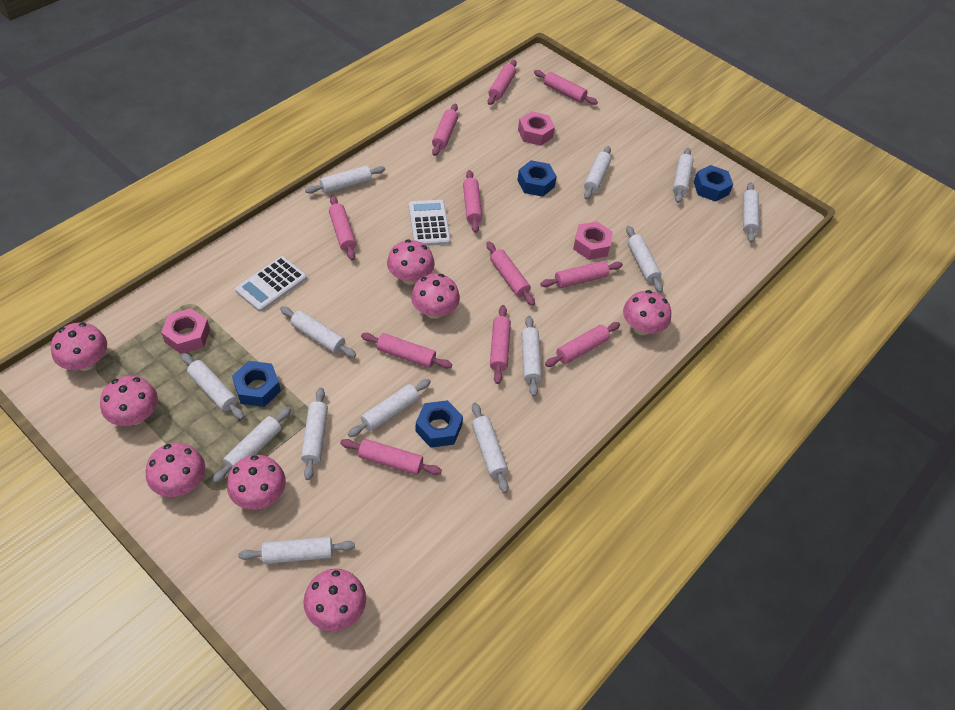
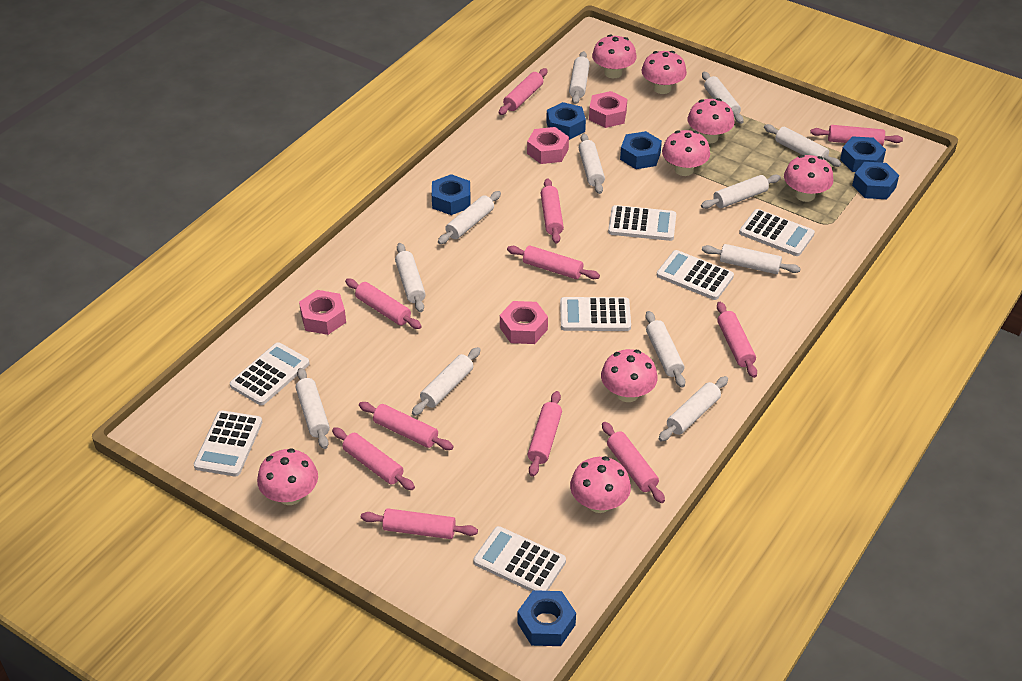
blue nut: [232,361,281,407] [415,400,463,448] [517,160,557,197] [694,165,733,202] = 4 -> [432,174,470,215] [518,590,576,646] [546,102,586,140] [620,131,662,169] [840,136,886,172] [852,162,899,199] = 6
pink nut: [161,308,210,354] [518,111,555,146] [573,221,613,260] = 3 -> [299,290,346,335] [500,301,548,344] [527,127,569,164] [589,91,627,128] = 4
white calculator: [235,256,307,312] [409,200,451,246] = 2 -> [194,410,262,476] [230,342,310,405] [473,526,566,592] [560,297,631,331] [608,205,676,241] [657,250,734,300] [739,209,815,256] = 7
white rolling pin: [181,353,244,420] [212,407,291,483] [238,537,355,564] [280,306,356,358] [301,388,328,480] [305,166,385,194] [348,379,431,437] [472,403,508,493] [521,316,542,397] [584,146,611,200] [626,226,663,293] [673,148,693,203] [743,182,759,243] = 13 -> [296,368,330,449] [395,243,426,312] [412,347,481,416] [438,191,501,244] [569,51,590,104] [579,133,605,194] [645,311,685,388] [659,376,728,442] [701,175,781,209] [702,72,744,124] [702,244,801,274] [764,124,841,167] = 12

